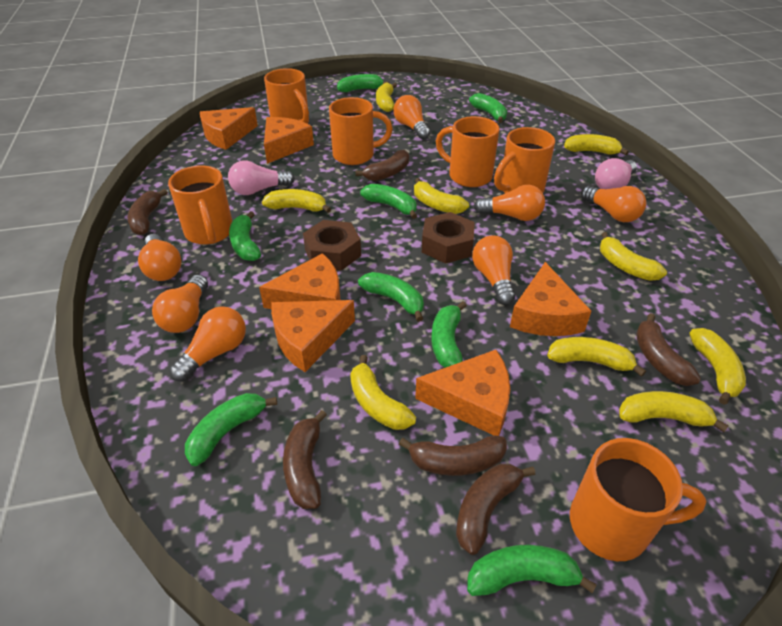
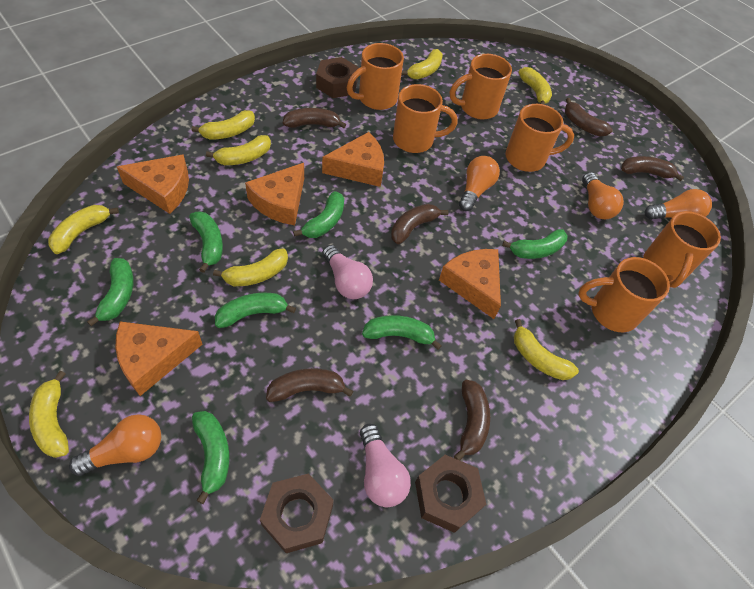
brown nut: [303,220,361,271] [422,212,475,264] = 2 -> [260,473,334,553] [316,57,359,98] [415,455,486,533] = 3
green banana: [185,393,277,466] [229,211,261,261] [337,74,389,92] [358,272,424,322] [360,184,417,219] [431,301,467,368] [467,545,597,596] [469,93,507,123] = 8 -> [87,258,134,326] [189,211,223,273] [192,411,230,504] [215,293,296,328] [293,191,344,238] [362,315,442,350] [502,229,568,259] = 7
orange cheese: [200,107,258,150] [259,253,341,309] [264,117,314,164] [271,300,355,372] [415,350,510,436] [510,262,591,336] = 6 -> [115,322,203,396] [117,154,189,214] [245,163,304,225] [322,132,384,187] [439,249,501,319] = 5
orange light bulb: [138,234,181,281] [152,275,208,333] [169,306,246,382] [393,95,430,139] [472,235,515,305] [474,185,545,221] [581,186,646,222] = 7 -> [69,414,161,476] [459,156,500,211] [582,172,624,219] [645,189,712,220] = 4
yellow banana: [262,189,331,213] [350,355,416,430] [376,83,397,112] [414,178,469,214] [547,337,646,377] [564,134,629,155] [600,232,667,281] [619,391,729,432] [689,328,746,405] = 9 -> [29,371,69,458] [48,205,119,254] [191,110,255,140] [206,135,271,165] [213,248,288,286] [401,49,443,79] [514,319,579,380] [519,67,552,105] = 8

